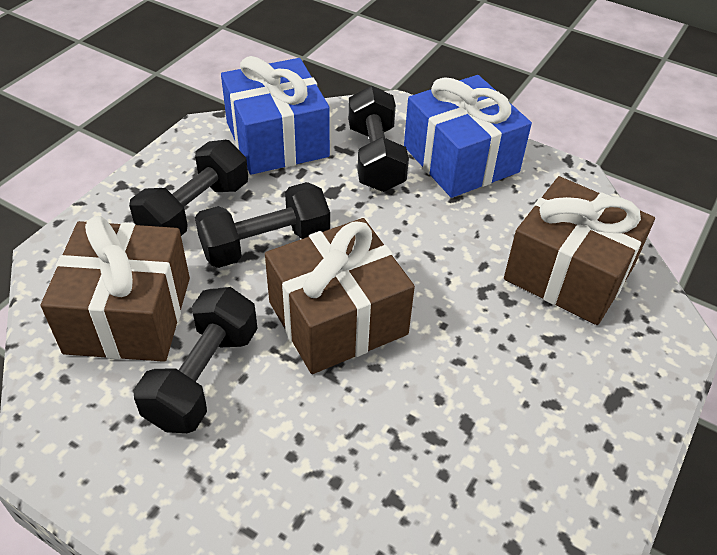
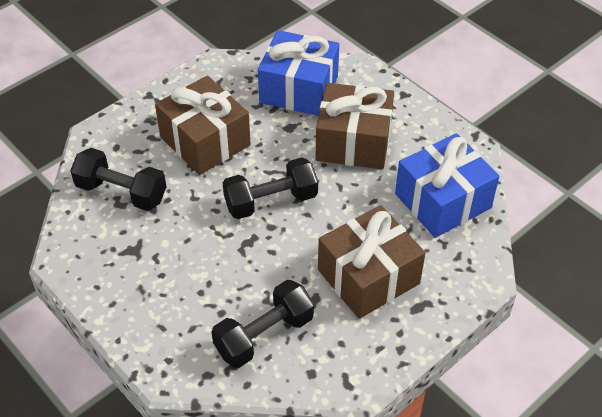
black dumbbell: [129,140,248,236] [133,287,258,433] [195,182,330,268] [348,86,409,192] = 4 -> [70,148,166,211] [212,280,314,368] [223,157,318,219] = 3

